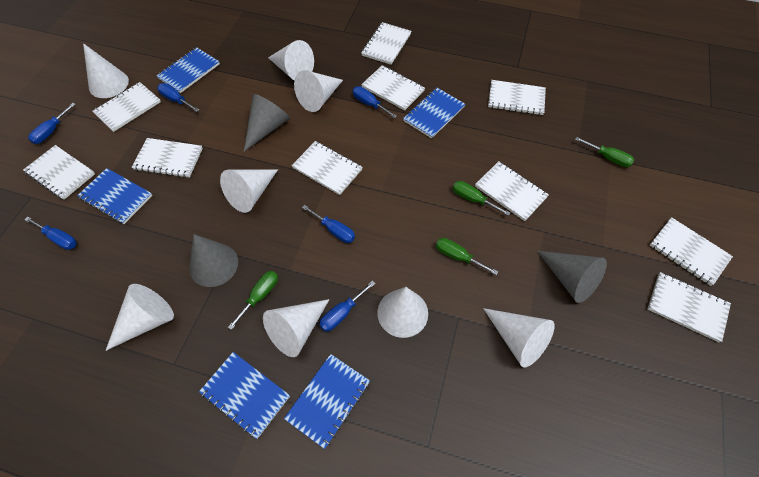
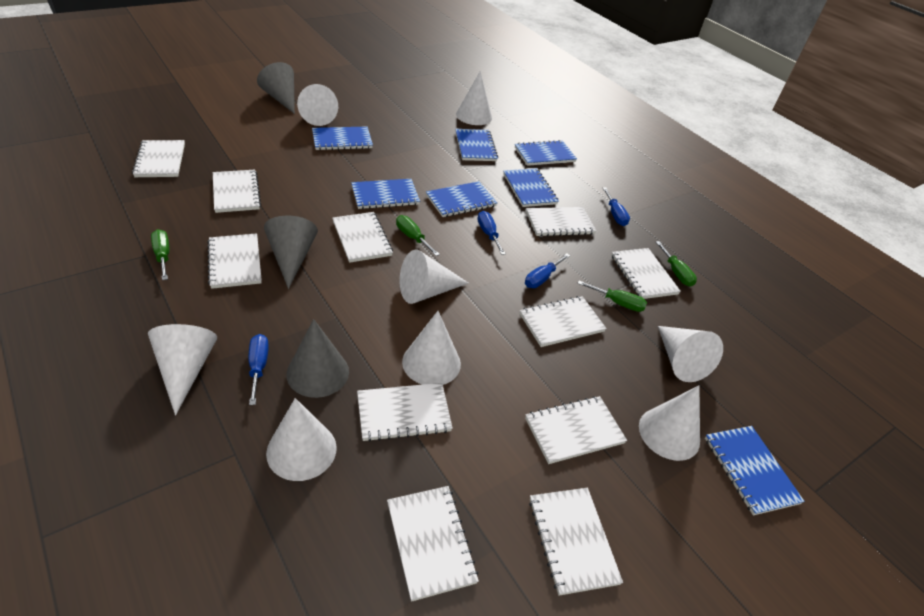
blue notebook: [77,168,153,224] [157,47,220,93] [199,352,290,439] [284,354,370,449] [403,88,465,139] = 5 -> [312,127,373,150] [351,179,420,209] [426,181,497,217] [455,129,498,161] [503,168,559,207] [515,140,577,166] [705,426,805,515] = 7
blue screwdriver: [24,216,76,250] [28,103,76,144] [157,83,199,112] [302,205,355,243] [319,280,376,332] [353,86,397,118] = 6 -> [248,334,269,405] [477,211,506,255] [525,254,570,288] [603,187,630,226] = 4
white notebook: [23,145,95,200] [92,82,161,132] [132,138,203,178] [292,141,363,195] [361,22,411,65] [361,65,425,111] [475,161,549,221] [488,80,546,115] [647,272,731,342] [650,217,733,286] = 10 -> [132,140,185,177] [207,233,262,289] [213,170,261,213] [332,212,393,263] [357,383,453,442] [387,486,479,602] [520,296,606,347] [525,396,627,464] [526,207,596,236] [529,488,623,596] [611,248,681,299] = 11

